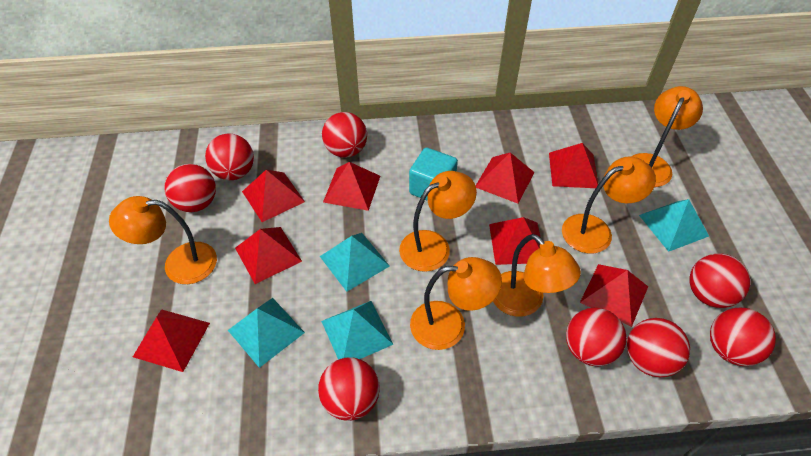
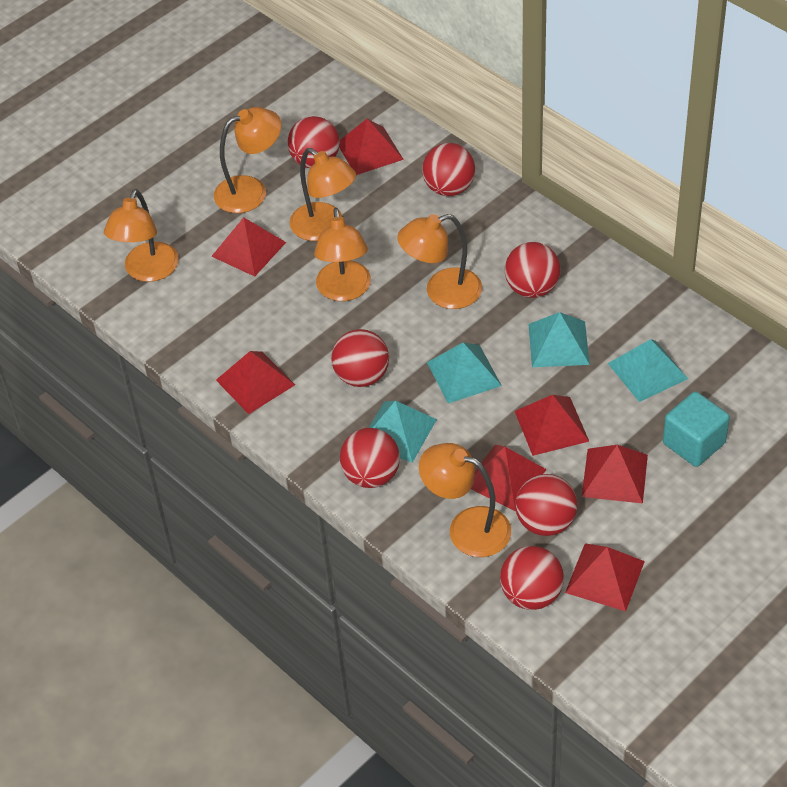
red ball: [164,164,216,212] [205,134,254,180] [318,357,380,421] [322,112,367,158] [566,308,627,366] [627,318,690,377] [690,254,750,308] [710,308,776,366] = 8 -> [288,116,340,168] [331,329,389,387] [340,428,400,488] [422,143,475,196] [500,546,564,610] [505,242,560,298] [515,474,577,536] = 7
red pyramid: [133,309,210,372] [235,227,302,284] [242,170,305,222] [323,162,380,211] [476,153,535,204] [489,217,541,265] [549,143,598,188] [580,264,648,327] = 8 -> [211,217,286,277] [216,351,295,414] [339,119,404,175] [471,445,547,511] [515,395,589,456] [565,543,645,611] [582,445,648,503] = 7

